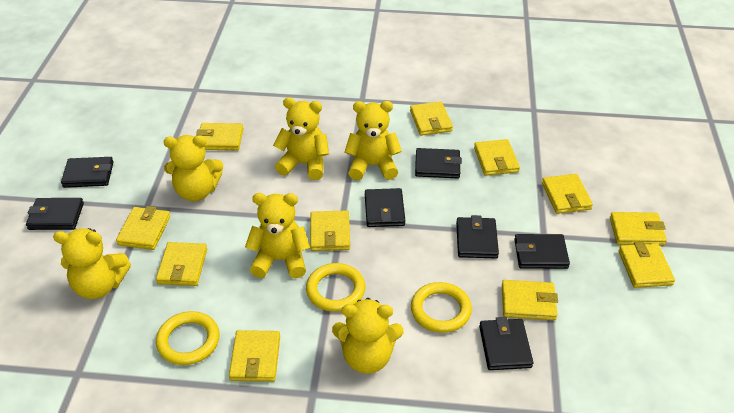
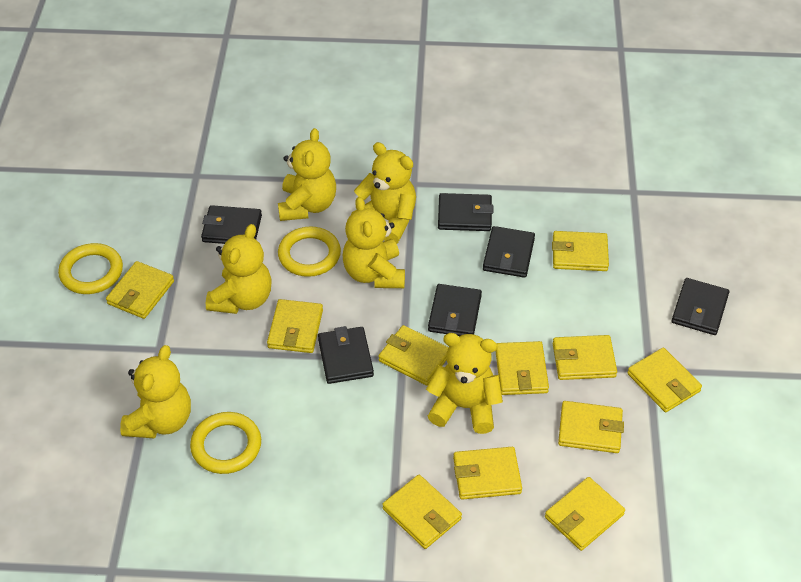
black wallet: [26,198,84,230] [61,157,114,188] [365,188,405,227] [415,148,462,178] [456,215,499,258] [479,317,533,370] [514,234,570,269] = 7 -> [201,205,262,244] [318,326,374,384] [428,284,482,336] [438,193,493,231] [483,226,535,278] [671,278,729,335] = 6

